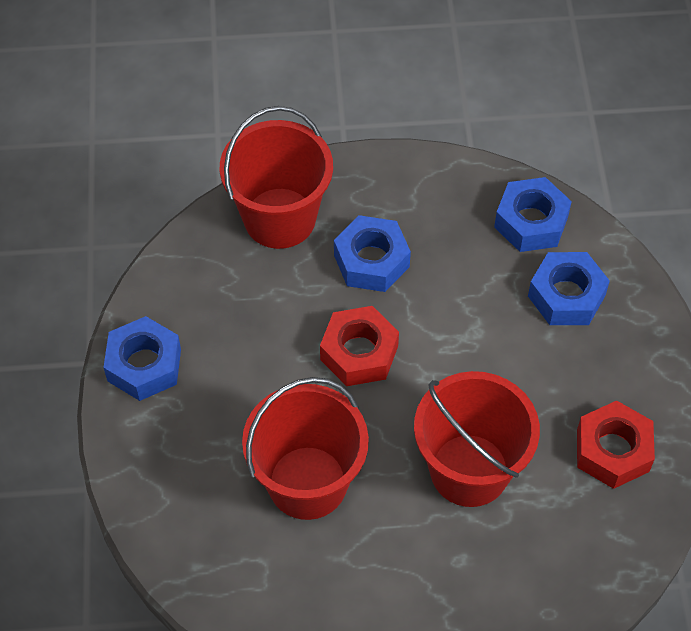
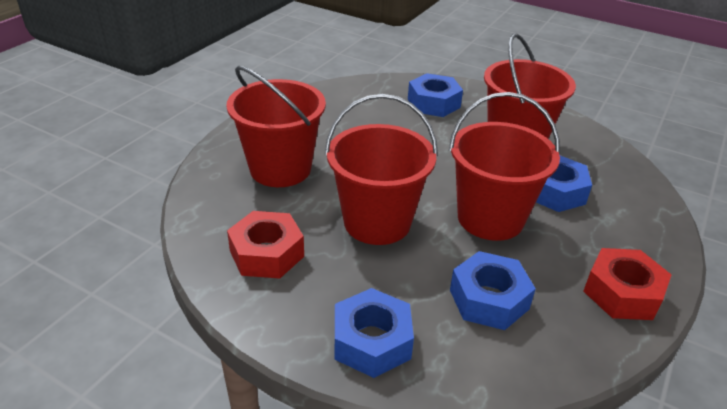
red bucket: [220,106,333,249] [242,377,369,520] [414,371,540,507] = 3 -> [226,66,326,187] [325,94,438,245] [449,92,560,241] [484,33,576,139] = 4

